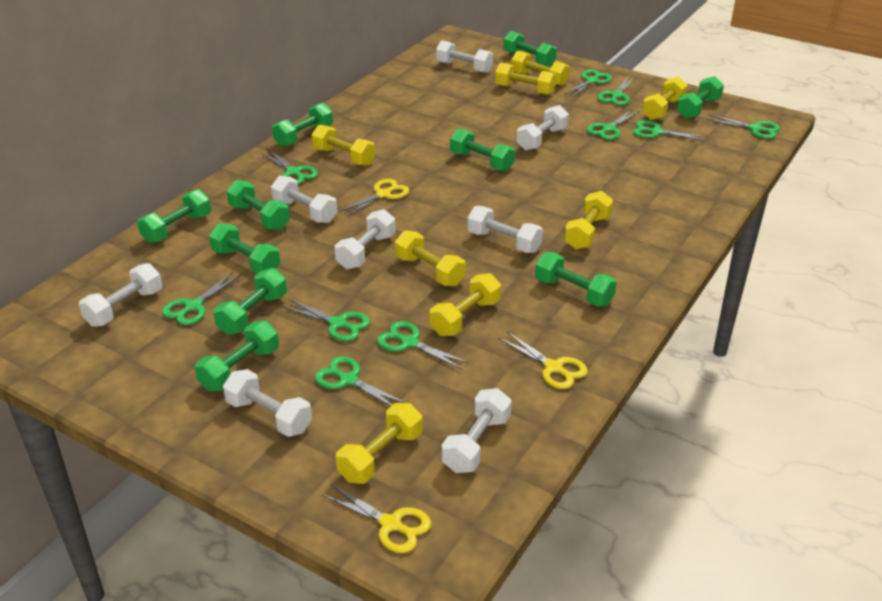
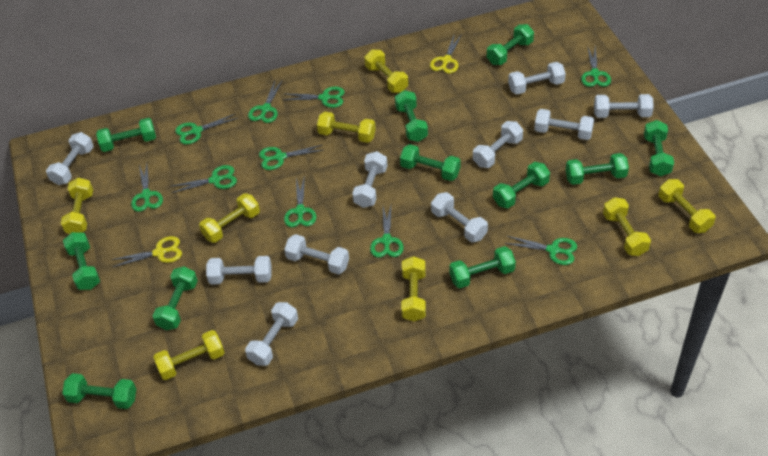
green dumbbell: [137,189,211,243] [195,321,279,391] [209,223,280,274] [213,268,287,335] [227,180,290,230] [272,103,333,147] [450,128,515,172] [503,31,557,67] [535,252,617,306] [677,76,724,119] = 10 -> [62,373,136,409] [63,232,100,290] [96,118,156,152] [153,266,198,330] [395,90,428,142] [400,144,460,181] [449,246,516,288] [487,24,534,65] [493,162,550,208] [565,153,629,185] [644,120,674,176] = 11
white dumbbell: [79,263,162,327] [223,369,312,437] [271,176,337,223] [335,209,396,269] [436,40,493,73] [442,388,512,473] [467,206,543,253] [517,105,569,151] = 8 -> [46,132,94,185] [206,256,272,285] [245,302,298,366] [284,234,349,275] [352,151,388,208] [431,192,488,242] [473,121,523,168] [508,62,566,94] [534,109,594,140] [594,94,654,118] = 10
yellow scissors: [321,484,431,553] [339,179,409,217] [499,332,588,389] = 3 -> [111,236,182,267] [430,34,462,74] = 2

